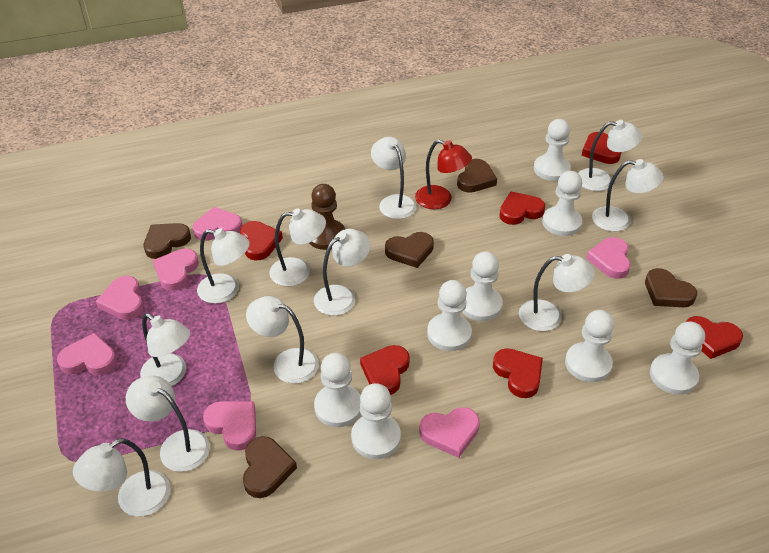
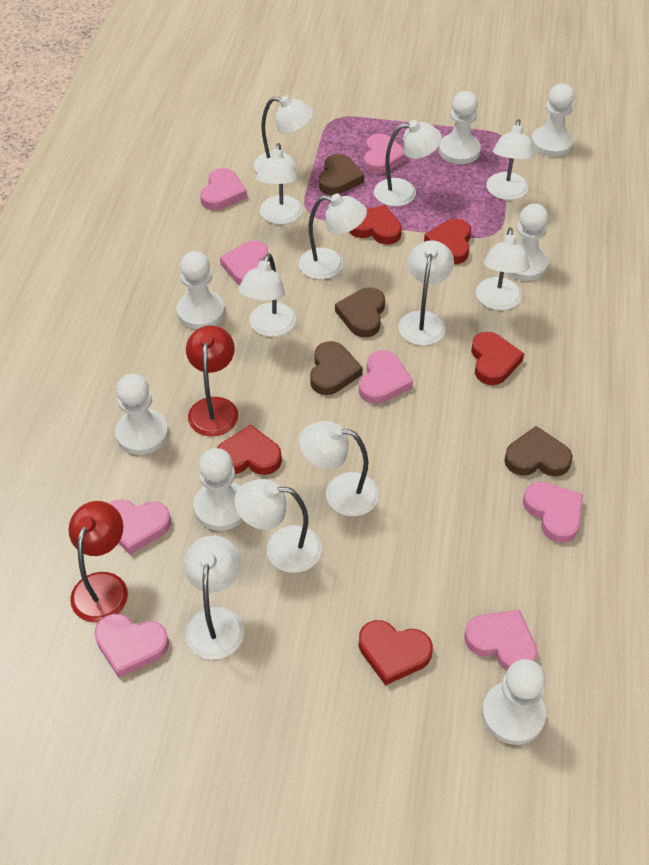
brown heart: [144,223,191,259] [243,436,297,498] [385,232,434,268] [457,159,497,193] [645,268,697,307] = 5 -> [310,341,363,395] [319,154,364,195] [335,288,385,337] [504,426,573,476] = 4
brown pawn: [309,184,345,250] = 1 -> none = 0
pink heart: [57,333,117,375] [95,276,144,320] [153,248,199,291] [193,207,242,241] [203,401,256,451] [419,407,480,458] [586,237,631,279] = 7 -> [94,614,169,678] [109,499,171,555] [200,168,247,210] [220,241,268,286] [359,350,413,404] [364,133,407,174] [464,610,537,671] [523,482,583,543] = 8
red heart: [240,221,283,261] [360,345,410,395] [493,348,543,398] [499,192,545,225] [581,132,621,164] [686,316,743,359] = 6 -> [217,425,282,475] [349,205,402,245] [359,620,433,685] [424,219,471,264] [471,332,524,385] = 5
red lamp: [415,140,472,209] = 1 -> [69,501,128,622] [186,325,238,436] = 2
white pawn: [314,353,361,427] [351,383,401,459] [427,280,472,351] [462,251,503,321] [534,119,571,181] [542,171,582,236] [565,310,614,382] [650,321,705,395] = 8 -> [115,374,169,455] [177,251,225,329] [194,448,243,531] [439,91,481,164] [482,659,546,745] [507,203,549,281] [531,83,574,157] = 7

